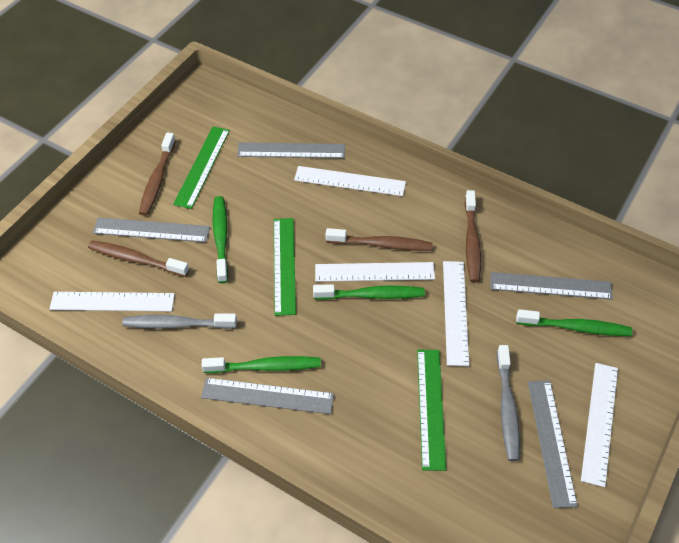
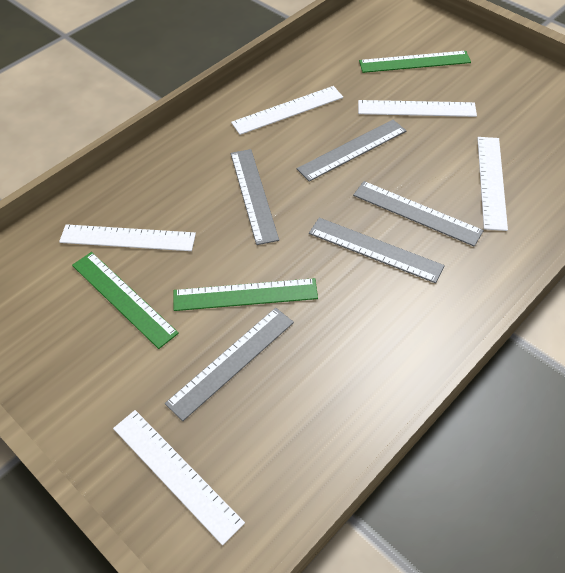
brown toothbrush: [88,240,189,277] [139,133,176,216] [326,228,433,251] [464,190,481,282] = 4 -> none = 0
green toothbrush: [202,356,321,373] [213,196,228,283] [313,284,425,300] [516,309,632,336] = 4 -> none = 0
grey toothbrush: [122,313,237,329] [497,345,520,461] = 2 -> none = 0

